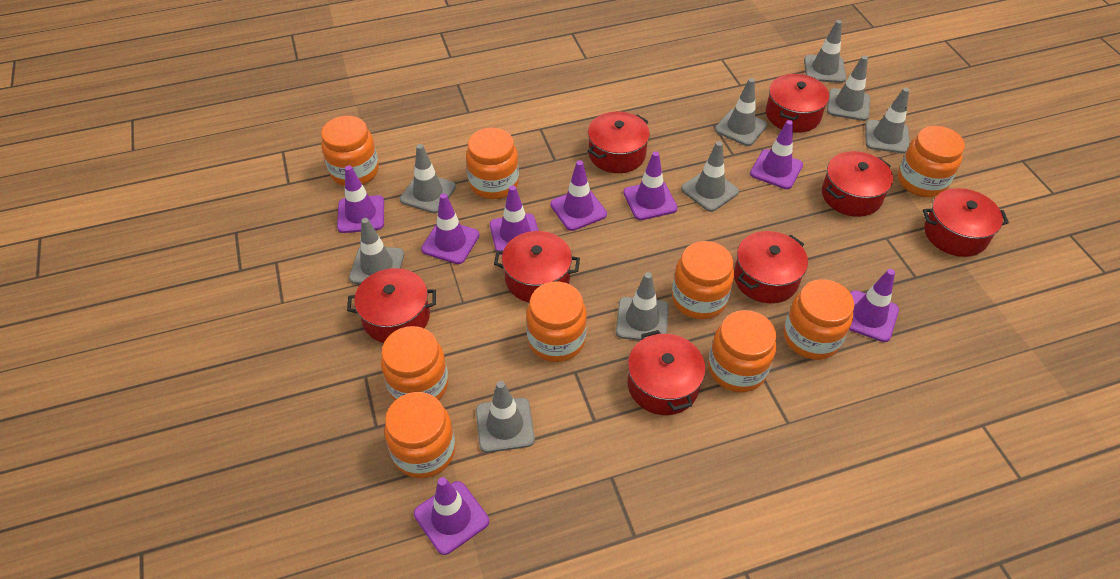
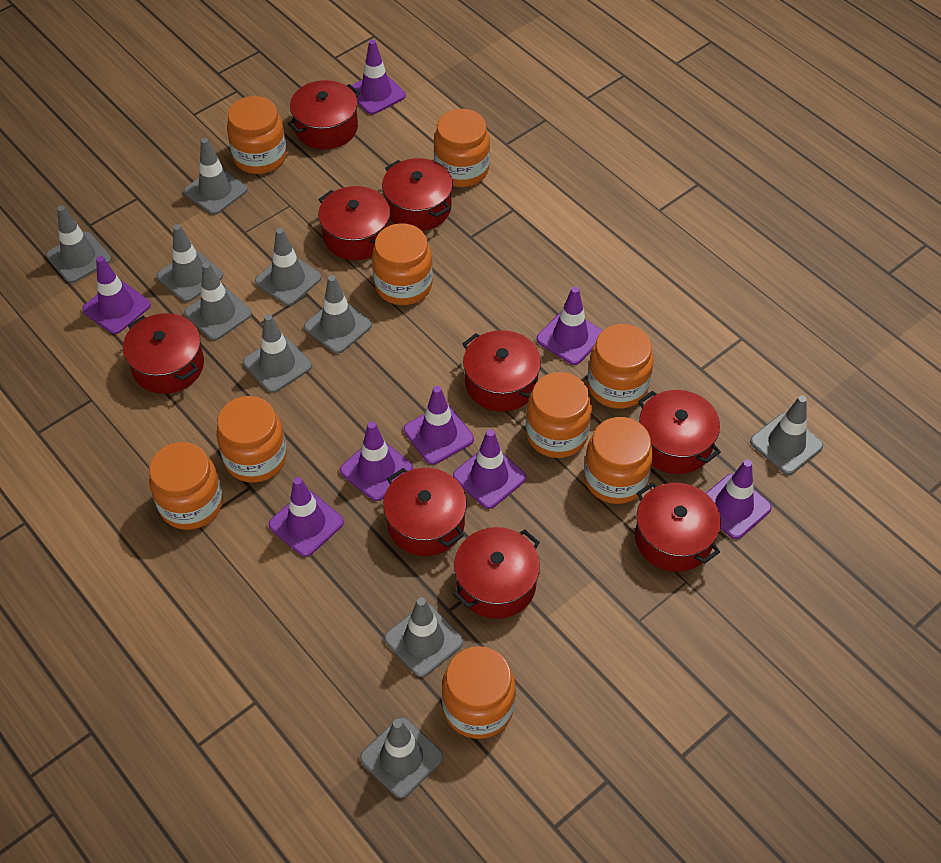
grey traffic cone: [349,218,404,284] [400,144,456,213] [476,381,535,453] [616,272,669,341] [681,141,739,212] [715,78,767,146] [804,20,846,83] [827,56,870,121] [865,88,910,154] = 9 -> [46,205,111,283] [157,224,223,302] [184,138,247,215] [184,262,252,340] [243,314,312,393] [255,228,321,306] [304,275,372,353] [360,717,443,798] [384,597,463,677] [750,395,823,475] = 10
red pot: [347,268,436,343] [494,231,580,303] [588,111,650,173] [627,330,706,415] [734,231,808,303] [766,74,829,133] [822,151,893,217] [923,188,1009,257] = 8 -> [123,313,204,394] [287,80,360,149] [318,186,390,260] [382,158,453,231] [383,468,467,556] [453,527,540,619] [462,330,541,412] [635,482,721,572] [638,390,721,474] = 9

